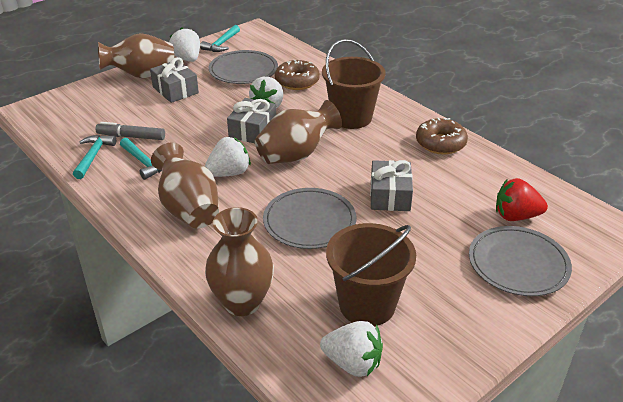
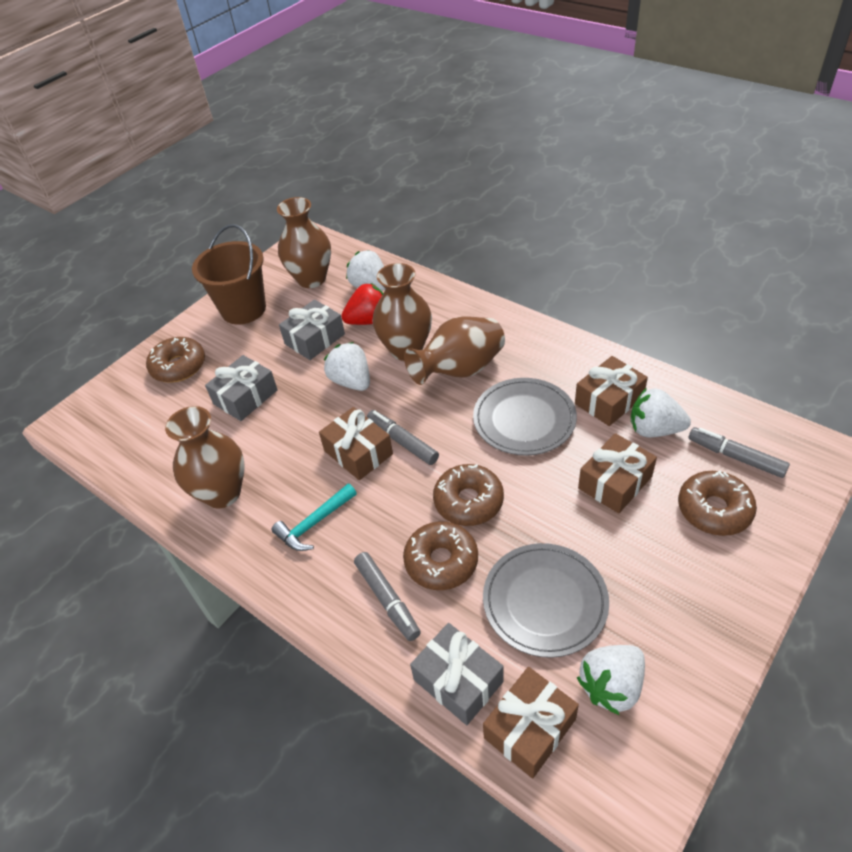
brown bucket: [322,39,385,129] [326,223,416,326] = 2 -> [192,224,266,325] = 1
brown donut: [275,60,320,90] [416,118,468,155] = 2 -> [146,337,205,383] [403,521,478,590] [433,464,504,526] [678,470,757,536] = 4
brown gift: none = 0 -> [319,407,393,480] [483,667,579,778] [575,356,648,426] [578,433,657,514] = 4
grey marker: [95,122,165,140] = 1 -> [354,552,421,641] [367,410,439,465] [689,427,790,478] = 3
grey plate: [209,50,278,84] [263,188,356,249] [469,226,572,296] = 3 -> [473,378,577,455] [483,543,609,658] = 2
turquoise hammer: [73,135,116,179] [120,138,162,180] [200,25,240,52] = 3 -> [272,484,357,551] = 1

